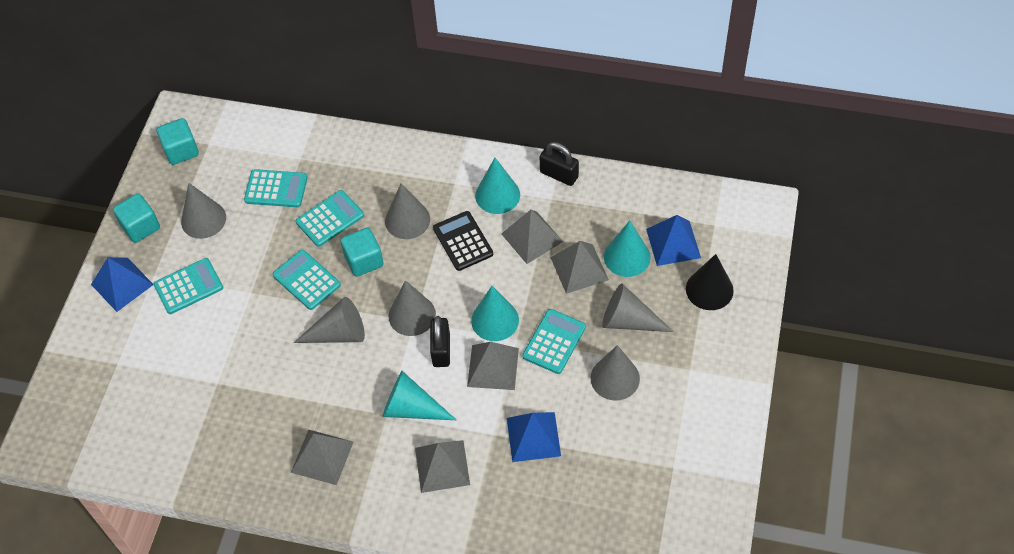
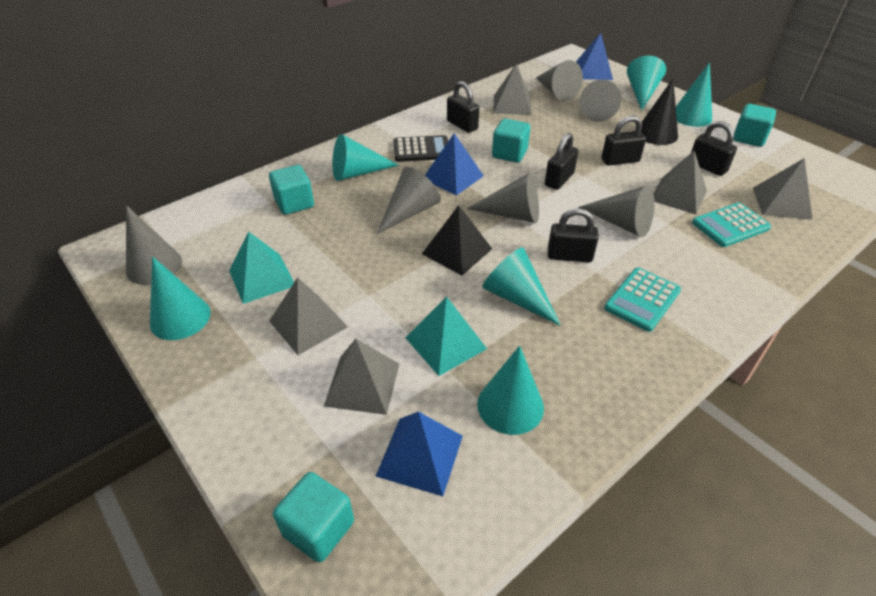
black padlock: [430,316,450,367] [540,142,579,186] = 2 -> [447,81,479,133] [545,133,578,190] [548,208,599,263] [601,115,646,166] [691,121,737,176] = 5
black pyramid: none = 0 -> [422,205,492,276] = 1
turquoise calculator: [154,258,223,314] [244,169,307,207] [273,250,341,310] [296,190,364,247] [522,309,586,374] = 5 -> [604,268,681,332] [692,203,771,247] = 2
turquoise cone: [382,371,456,420] [471,286,519,341] [475,158,520,214] [604,221,651,277] = 4 -> [150,257,211,340] [332,134,399,181] [477,346,544,435] [482,247,561,326] [627,55,666,110] [676,62,712,127] = 6
turquoise cube: [113,193,160,243] [157,118,199,165] [340,228,384,277] = 3 -> [269,165,314,215] [273,472,354,563] [492,118,530,163] [734,104,776,147] = 4
turquoise pyramid: none = 0 -> [229,232,294,304] [406,297,487,376] = 2

